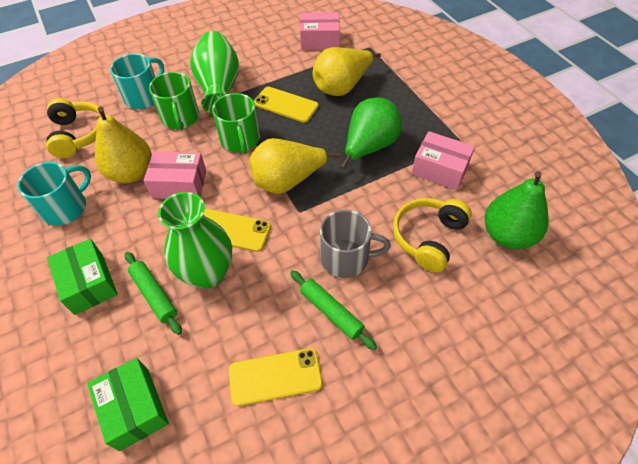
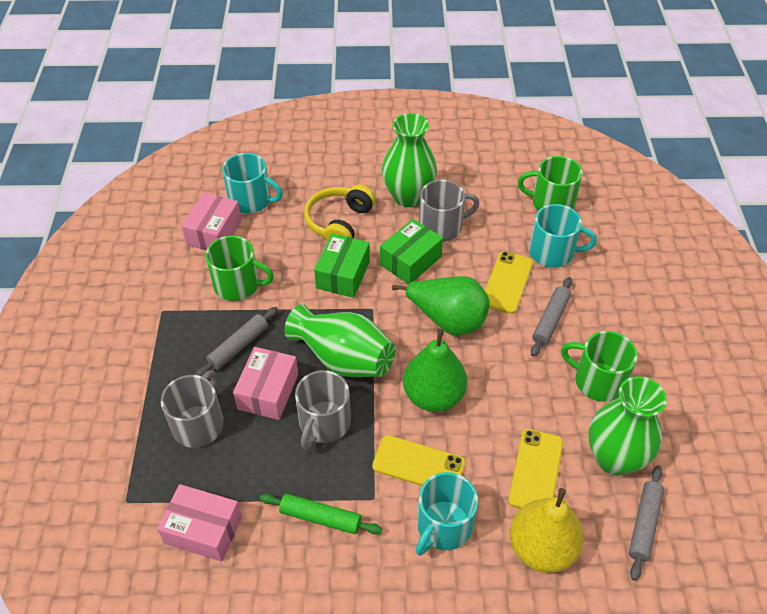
green mug: [149,72,199,130] [212,93,260,154] = 2 -> [206,235,274,301] [518,156,583,211] [561,331,637,402] = 3
green rolling pin: [125,252,182,335] [290,270,377,350] = 2 -> [260,494,382,534] = 1
green vase: [158,192,232,289] [190,31,239,114] = 2 -> [284,304,395,377] [382,113,437,207] [589,376,667,475] = 3
grey mug: [320,210,391,278] = 1 -> [161,370,224,448] [295,370,351,450] [419,180,480,242] = 3
grey rolling pin: none = 0 -> [195,307,278,376] [531,277,572,356] [629,465,664,581] = 3
turquoise mug: [18,162,91,226] [110,54,164,109] = 2 -> [222,153,283,214] [415,472,478,556] [529,204,597,268] = 3
yellow headphones: [46,98,105,158] [393,198,472,272] = 2 -> [304,184,375,242] = 1
yellow pear: [95,107,152,183] [249,138,341,194] [312,47,381,96] = 3 -> [510,488,584,573] = 1

